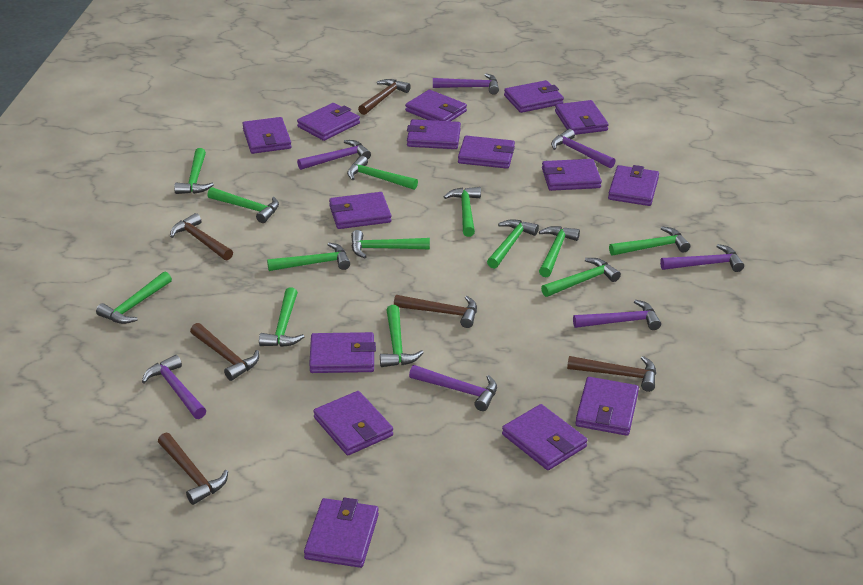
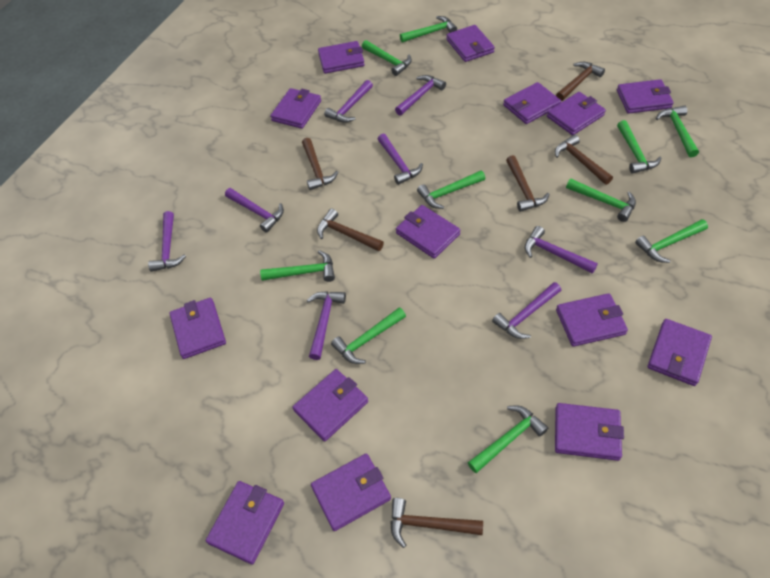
green hammer: [96,272,172,324] [174,148,214,194] [207,187,279,223] [259,287,304,347] [267,243,350,271] [347,156,418,190] [351,230,430,258] [380,305,424,367] [444,187,481,237] [487,219,539,269] [539,226,580,278] [541,258,621,297] [609,227,690,256] = 13 -> [260,250,335,282] [331,307,406,364] [362,40,412,76] [400,16,457,42] [417,170,485,209] [468,405,548,473] [566,179,636,222] [617,120,661,174] [635,219,708,263] [656,105,699,157] = 10
purple hammer: [142,355,206,419] [297,140,371,170] [409,365,497,411] [433,74,499,95] [551,129,616,169] [573,300,661,330] [660,244,744,272] = 7 -> [148,211,186,272] [225,188,284,233] [307,291,346,360] [324,80,373,123] [378,134,423,185] [395,75,446,115] [492,282,561,339] [525,226,598,274] = 8
purple wallet: [242,117,292,154] [297,103,360,141] [304,498,379,568] [309,332,376,373] [313,391,393,455] [329,192,391,229] [405,90,467,121] [407,119,461,149] [458,136,515,169] [502,404,587,470] [504,80,564,113] [542,159,602,191] [555,100,609,135] [575,377,639,436] [608,165,659,206] = 15 -> [169,298,226,359] [206,481,284,564] [270,88,321,129] [292,369,368,441] [311,453,391,531] [318,41,365,74] [396,205,460,259] [446,25,495,62] [503,82,561,124] [547,92,606,135] [555,403,624,461] [556,293,628,347] [617,79,674,114] [647,319,712,386] = 14

